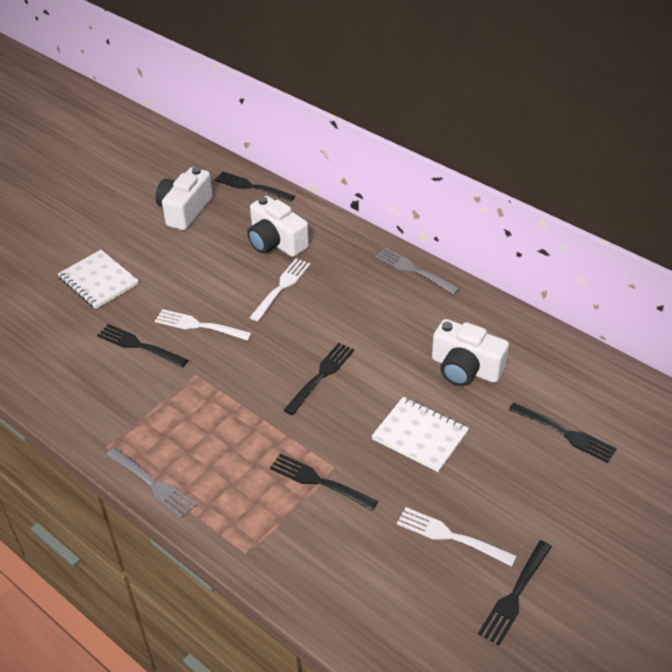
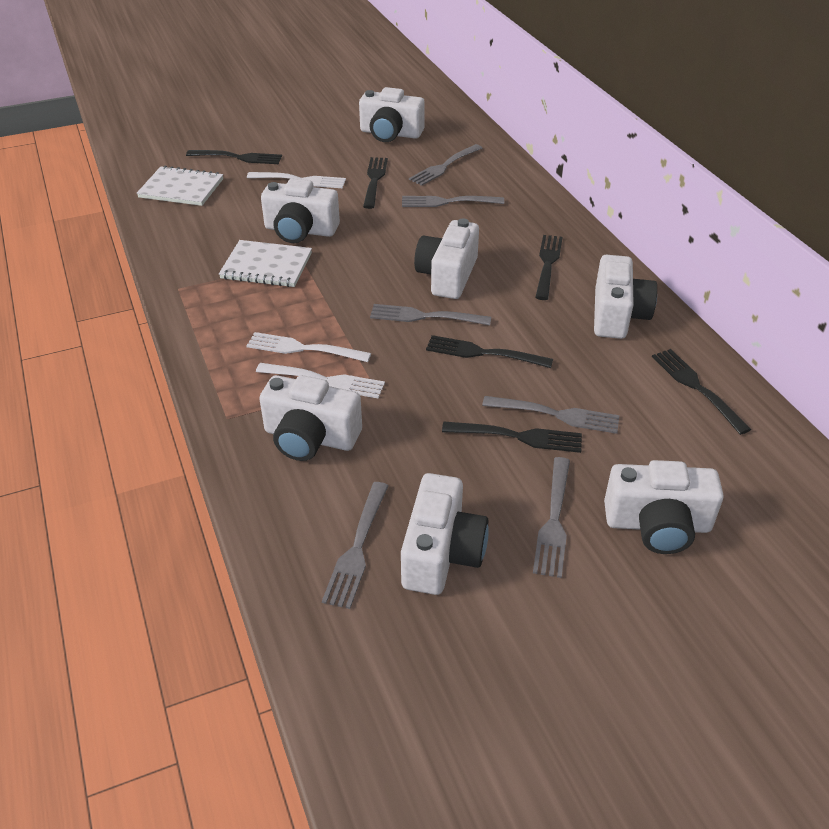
grey fork: [106,447,197,519] [375,248,459,295] = 2 -> [322,482,389,609] [370,304,491,326] [402,196,504,207] [409,144,482,186] [482,396,620,434] [533,457,570,578] = 6
white camera: [155,167,213,230] [247,196,309,257] [432,319,509,386] = 3 -> [260,375,362,461] [261,179,340,243] [359,87,425,142] [401,473,489,595] [414,219,479,299] [594,255,657,339] [604,460,724,554] = 7

